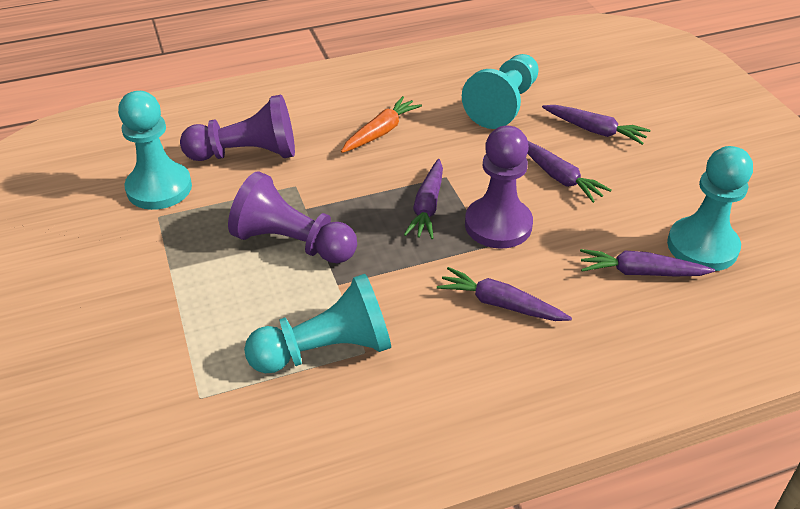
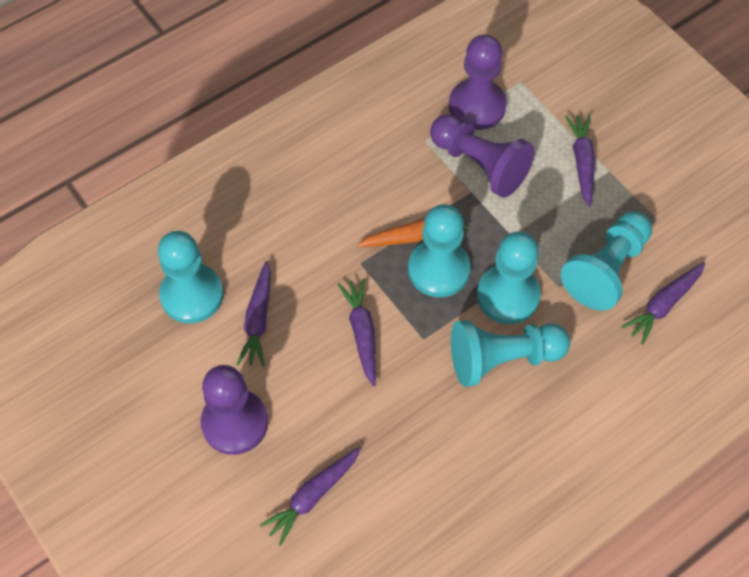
turquoise pawn: [118,91,192,210] [244,274,391,373] [462,54,539,129] [667,146,753,271] = 4 -> [158,231,223,323] [408,204,471,297] [451,320,570,387] [477,231,541,324] [561,212,652,311] = 5

